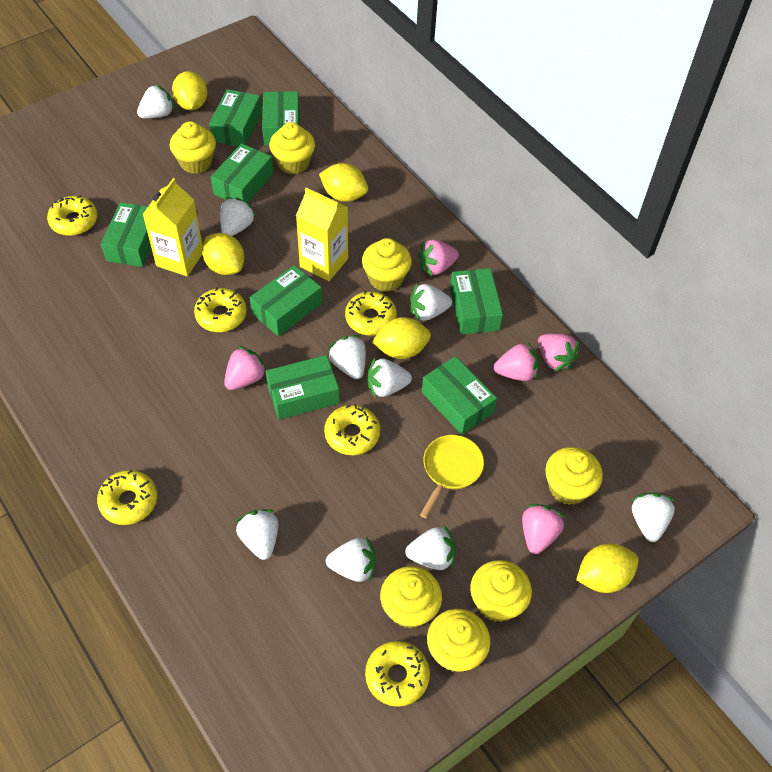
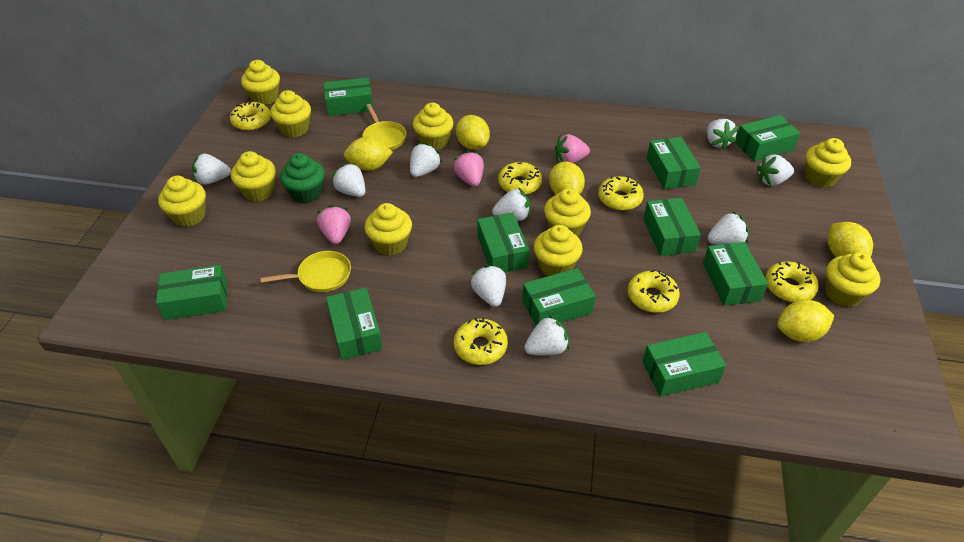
green box: [101,202,151,267] [209,89,262,146] [211,143,274,203] [250,265,322,336] [262,91,299,145] [266,355,340,420] [422,356,497,435] [450,268,503,334] = 8 -> [156,265,227,320] [324,78,374,116] [326,287,383,360] [477,213,530,272] [522,268,595,326] [643,198,701,256] [643,332,726,396] [647,137,701,189] [703,242,768,306] [735,115,800,161] = 10
green cupcake: none = 0 -> [280,153,325,204] = 1
pink strawberry: [224,346,267,390] [418,240,459,276] [494,342,539,381] [522,504,566,554] [538,334,579,372] = 5 -> [317,205,351,244] [453,151,484,187] [555,134,590,163] = 3
yellow carton: [142,178,203,276] [296,187,348,281] = 2 -> none = 0
yellow cupcake: [170,121,216,174] [269,122,315,174] [362,238,412,292] [380,566,442,629] [427,609,490,672] [470,560,532,622] [545,447,603,505] = 7 -> [158,176,206,227] [231,151,276,202] [241,60,280,105] [270,90,311,137] [365,203,412,256] [413,103,454,150] [534,225,583,276] [544,188,591,236] [805,138,851,188] [825,252,880,307] = 10
yellow pan: [420,435,484,518] = 1 -> [261,251,351,292] [363,104,407,150] = 2

